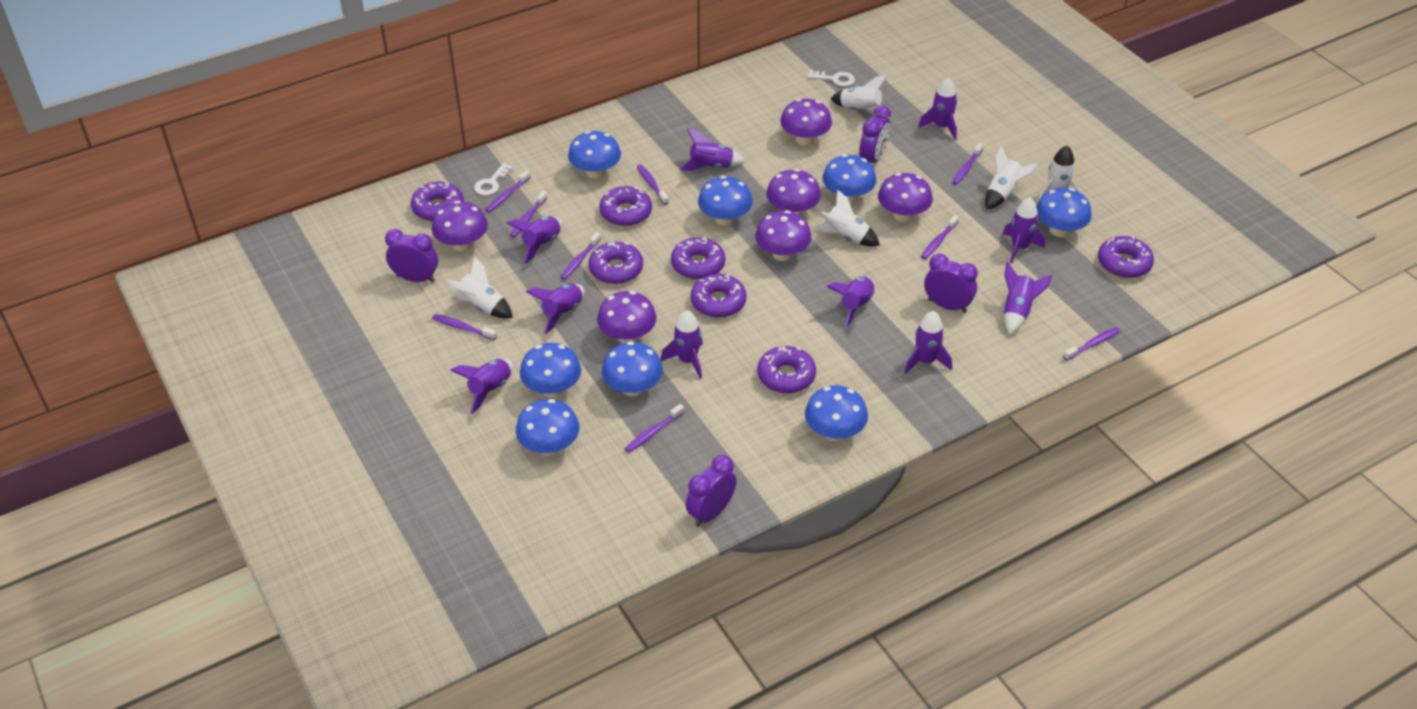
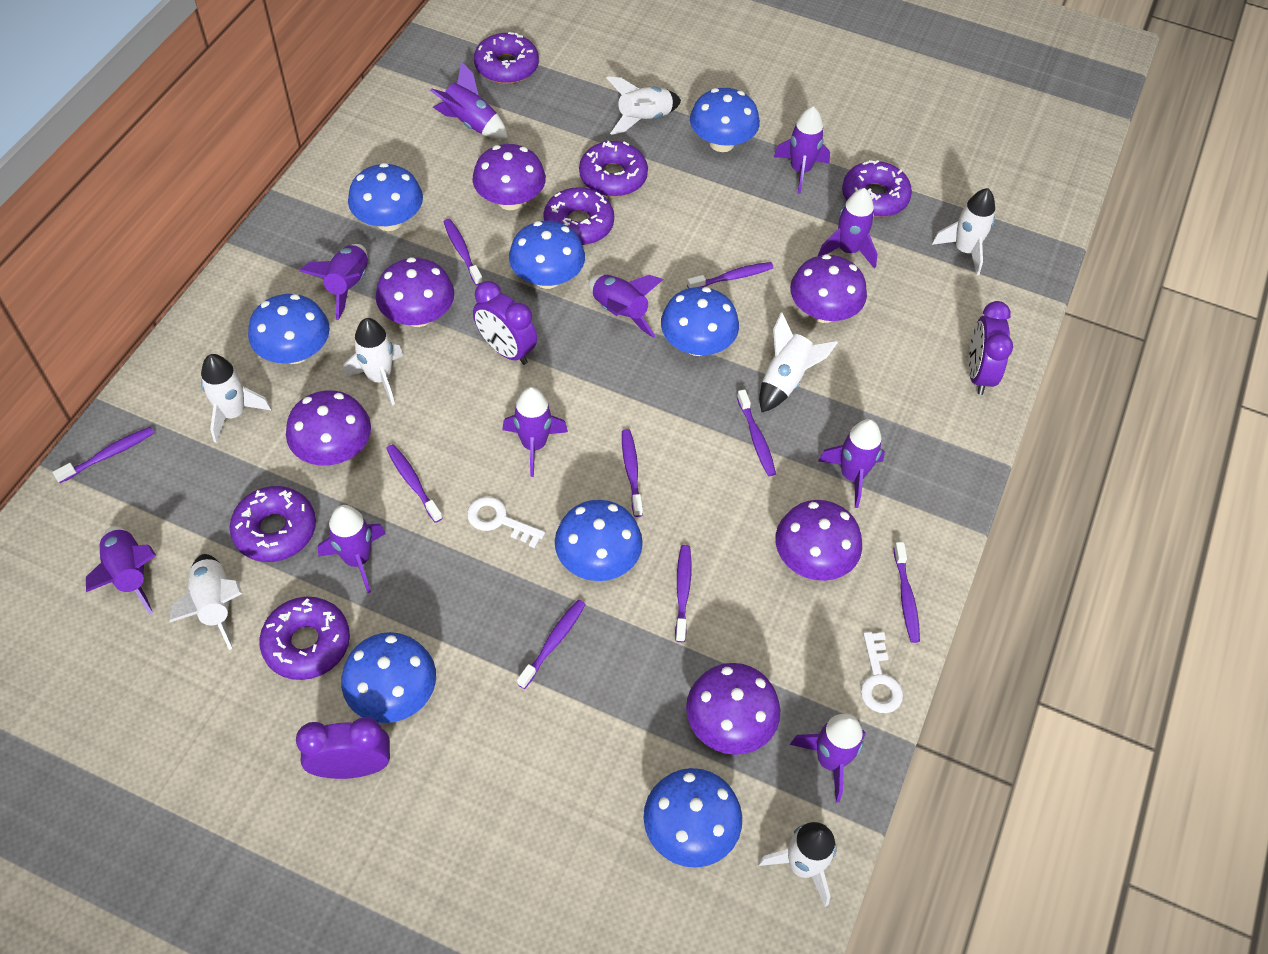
purple clock: [385,229,438,283] [686,455,737,527] [859,105,891,163] [924,254,978,313] = 4 -> [296,717,390,779] [473,281,537,365] [968,301,1013,395] = 3
purple donut: [411,182,464,221] [589,241,643,284] [599,186,652,226] [671,237,726,279] [691,274,747,318] [758,346,816,393] [1098,236,1154,278] = 7 -> [230,486,316,562] [259,597,350,680] [474,32,539,84] [543,187,614,245] [579,141,648,197] [842,160,912,217] = 6
white rocket: [447,256,513,318] [814,190,880,246] [831,75,888,115] [985,145,1039,210] [1037,146,1081,204] = 5 -> [169,554,243,650] [201,354,272,443] [343,318,403,405] [607,77,681,135] [758,822,836,907] [759,312,838,412] [932,188,995,275] = 7

